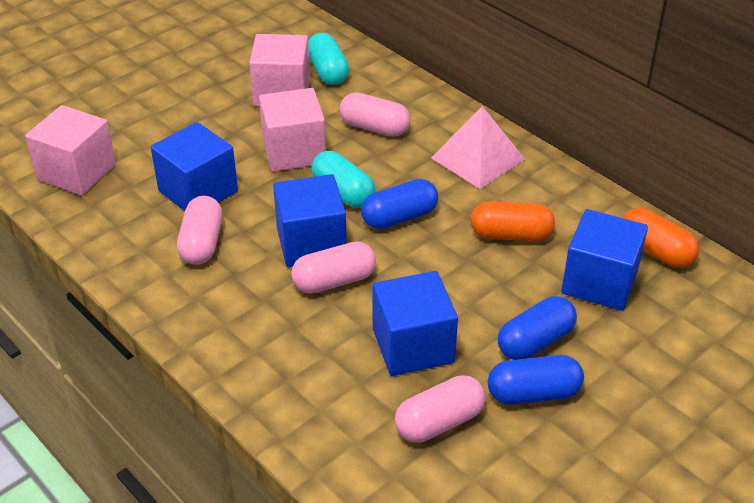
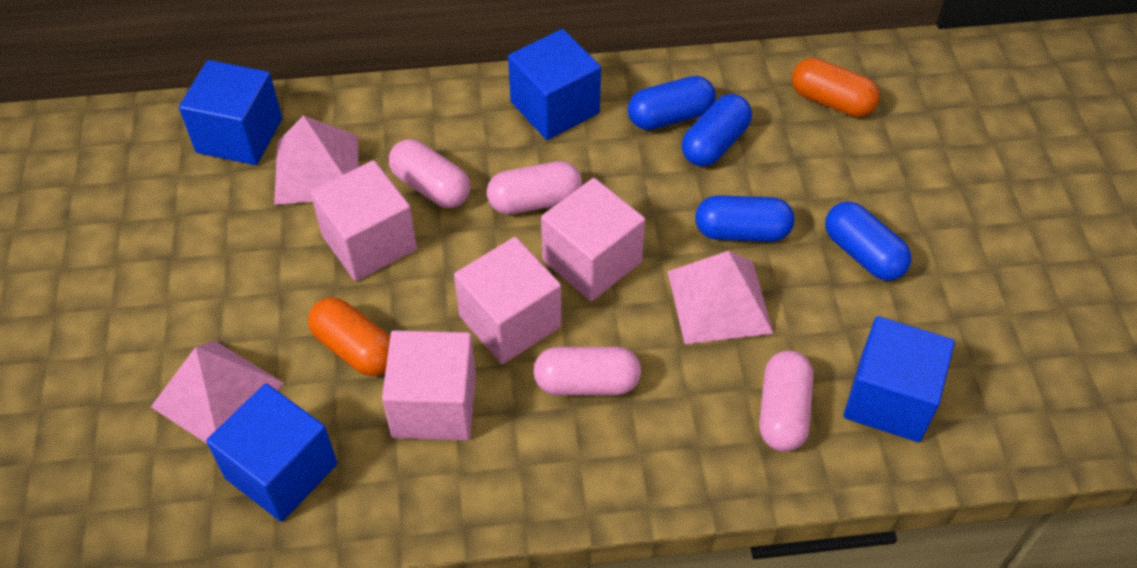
blue capsule: [361,179,438,229] [488,355,584,405] [498,296,577,360] = 3 -> [628,76,716,130] [682,94,752,167] [695,195,794,242] [825,201,912,281] = 4
pink cube: [25,105,116,196] [249,34,310,106] [259,88,326,172] = 3 -> [310,160,417,281] [382,330,476,440] [454,237,561,364] [541,178,645,301] = 4
pink pyramid: [431,106,526,189] = 1 -> [151,341,284,443] [274,115,358,205] [668,251,773,344] = 3
turquoise capsule: [308,33,349,85] [311,151,375,208] = 2 -> none = 0

